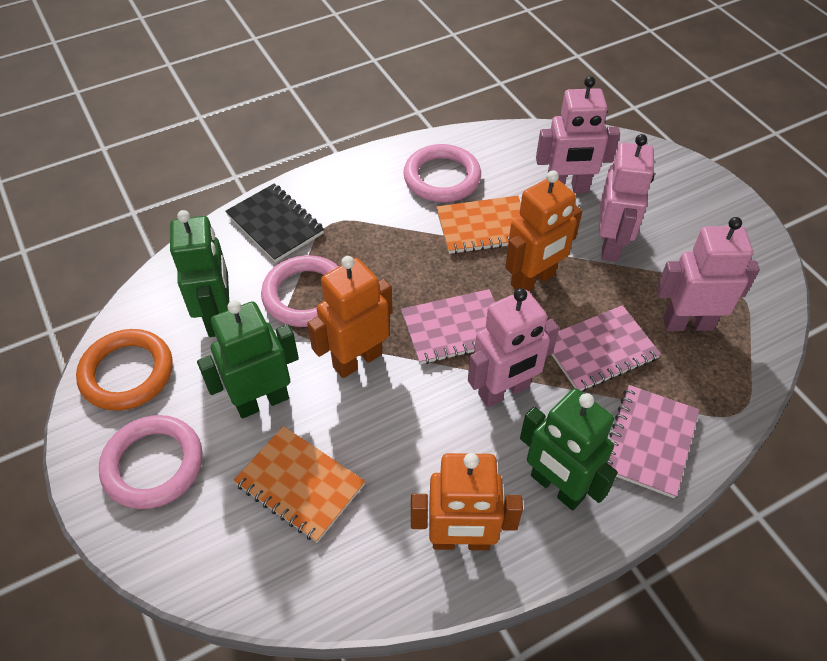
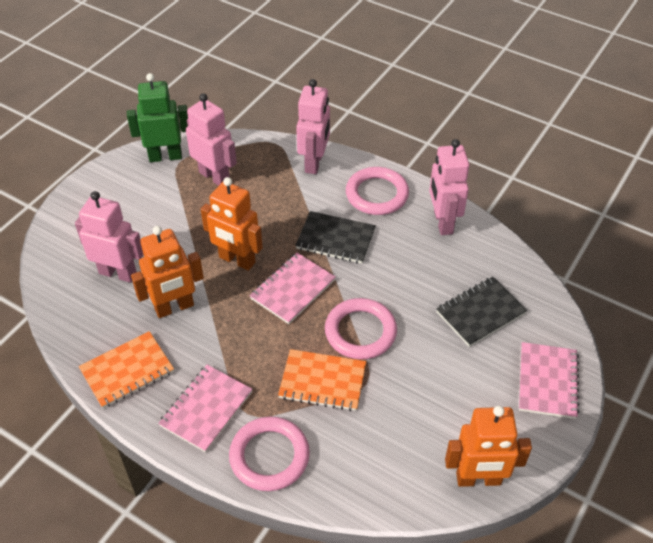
black notebook: [225,184,324,262] = 1 -> [295,211,376,264] [436,277,527,347] = 2
green robot: [170,210,229,337] [197,300,299,419] [520,388,618,510] = 3 -> [127,73,188,162] = 1
orange ring: [76,329,173,411] = 1 -> none = 0

